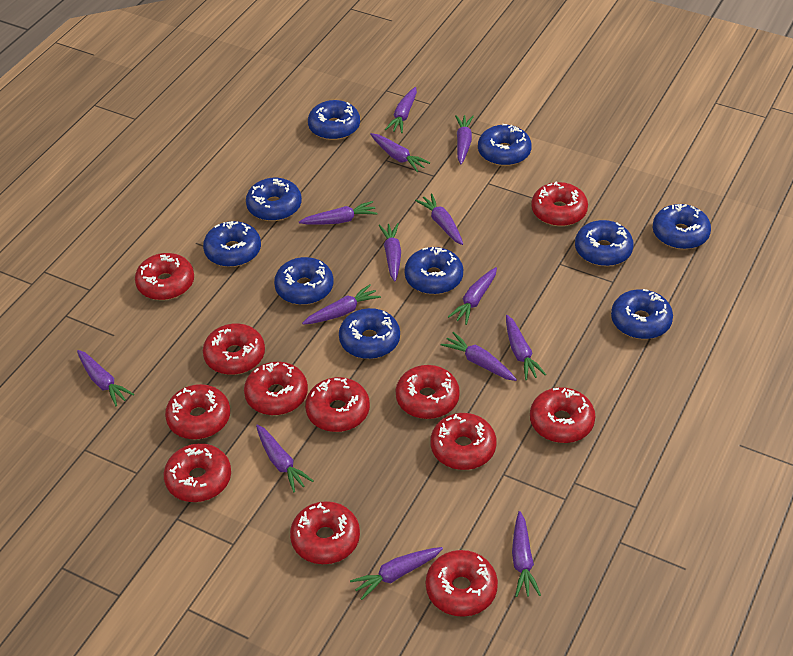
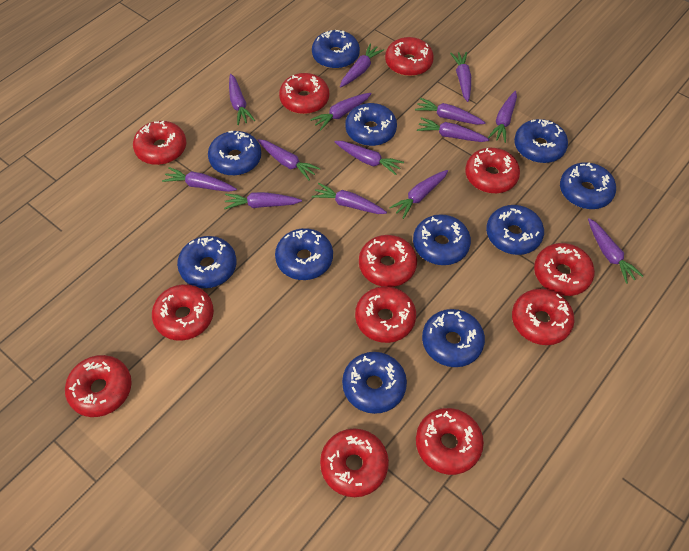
blue donut: [203,221,261,267] [246,178,302,221] [274,257,334,305] [308,100,360,140] [339,308,400,359] [405,247,463,294] [478,124,532,166] [575,220,634,266] [611,289,673,339] [653,204,711,249] = 10 -> [177,236,237,288] [208,131,261,176] [275,228,333,280] [312,30,360,69] [342,352,407,414] [345,103,397,146] [413,214,471,265] [422,309,485,367] [486,205,544,255] [514,119,568,163] [560,162,616,209] = 11

